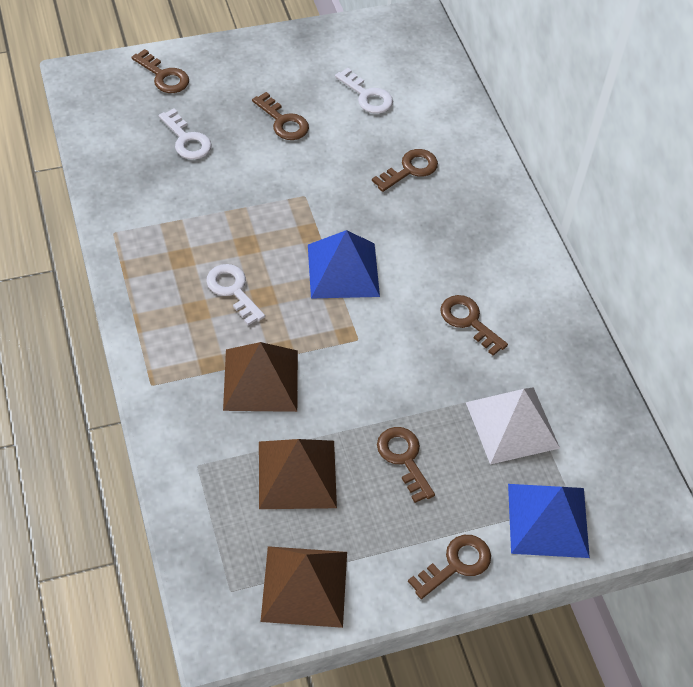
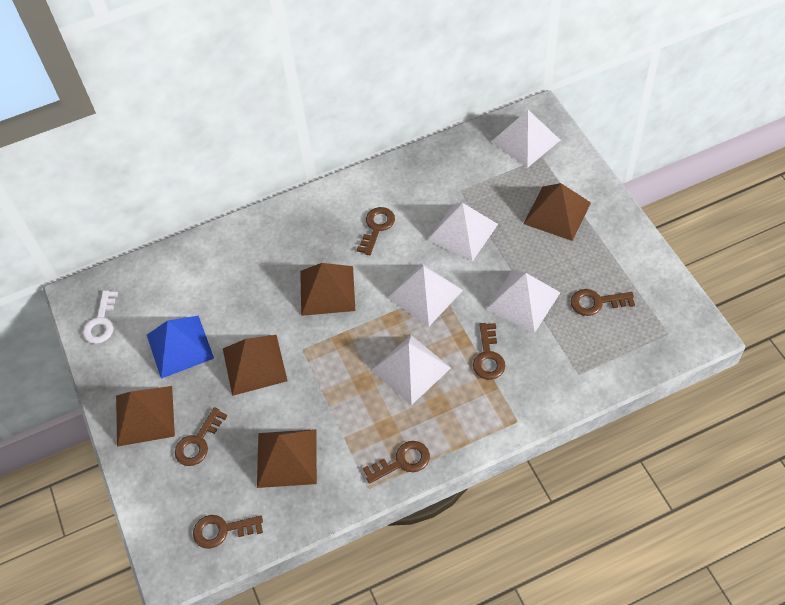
blue pyramid: [308,230,380,299] [508,484,590,558] = 2 -> [147,315,214,379] = 1
brown pyramid: [223,342,298,412] [259,439,337,509] [260,546,347,628] = 3 -> [116,386,175,447] [223,335,288,396] [257,429,317,488] [300,263,355,316] [523,183,591,241] = 5
white key: [159,109,212,160] [206,264,265,325] [335,68,393,114] = 3 -> [83,290,118,344] = 1
white pyramid: [466,387,560,465] = 1 -> [371,335,451,405] [387,263,463,327] [427,203,498,262] [486,270,561,333] [491,110,560,168] = 5

